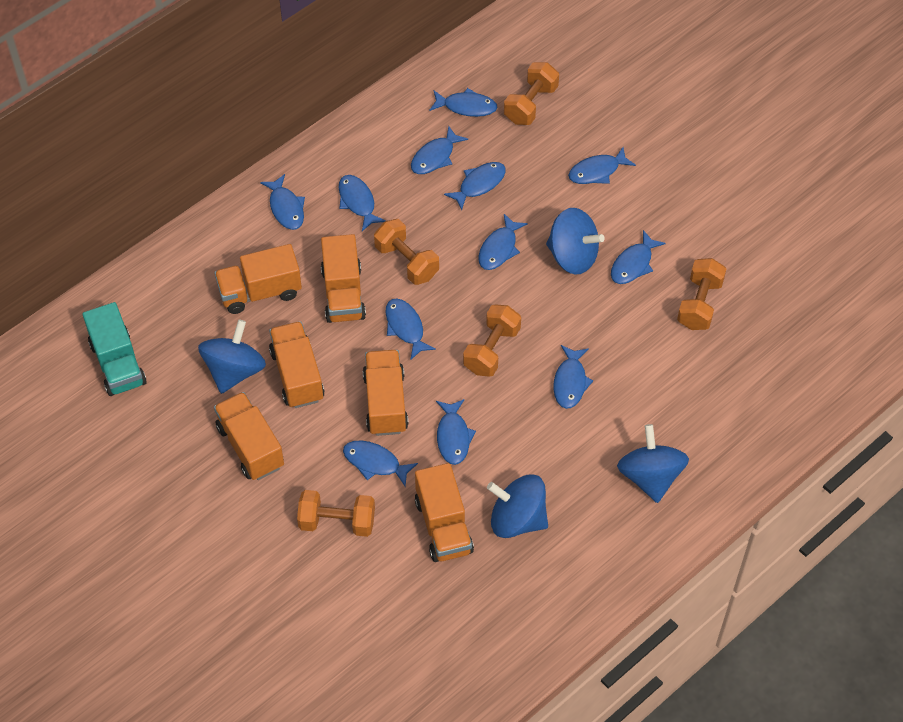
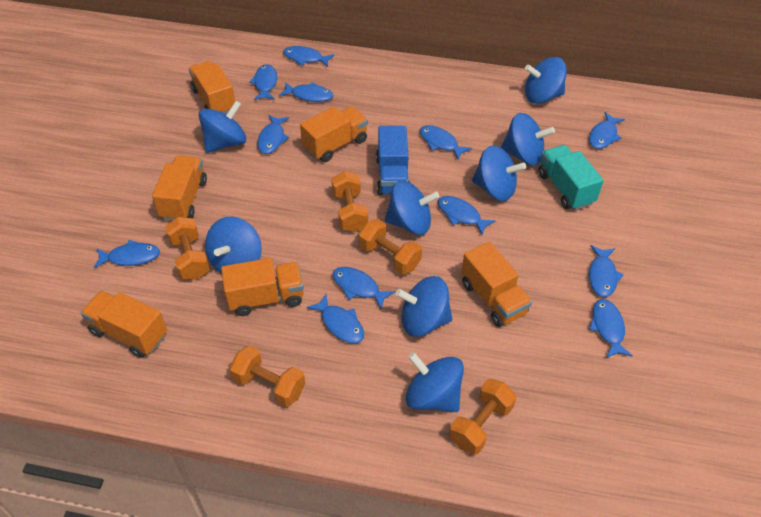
blue spinning top: [198,319,266,394] [487,474,548,538] [546,208,605,275] [617,424,689,503] = 4 -> [199,101,246,153] [205,217,262,274] [385,180,439,235] [396,276,452,337] [406,352,464,412] [472,145,526,201] [501,113,555,165] [525,57,567,104] = 8
blue truck: none = 0 -> [376,126,410,195] = 1

